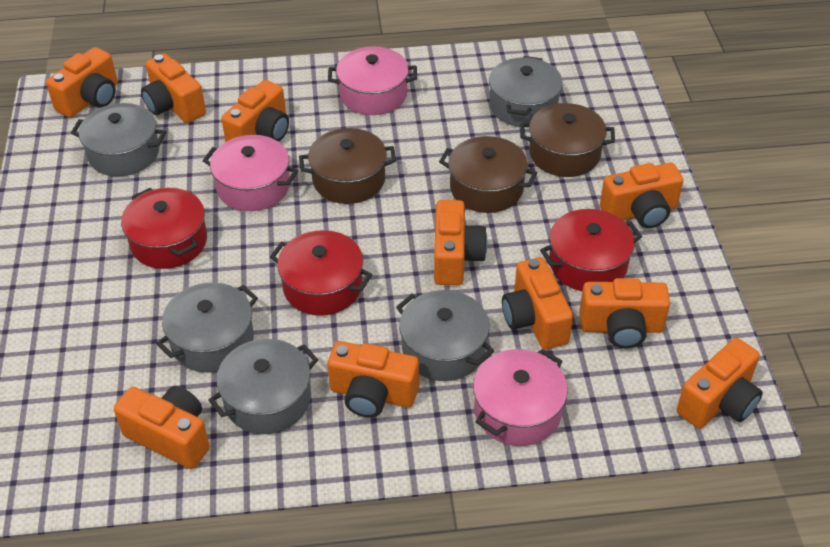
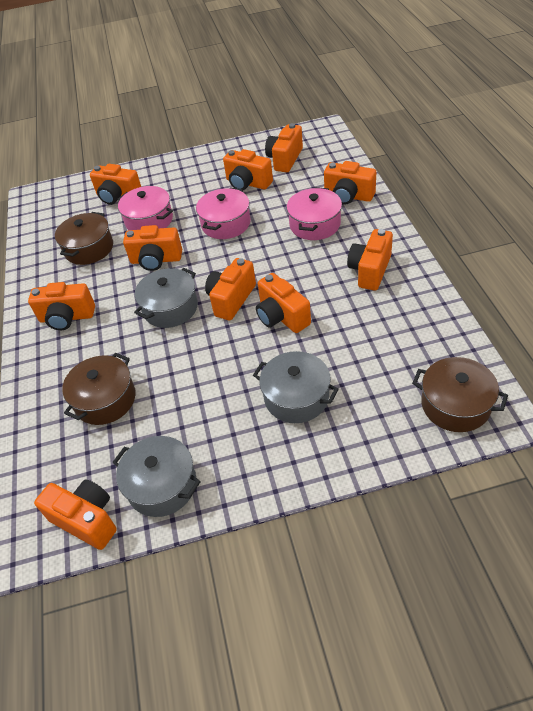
grey pot: [71,103,166,177] [156,282,258,373] [208,339,318,434] [396,290,494,381] [489,56,563,127] = 5 -> [112,436,201,517] [134,268,198,328] [253,351,339,423] = 3
red pot: [121,188,207,269] [270,230,372,316] [540,209,642,291] = 3 -> none = 0

